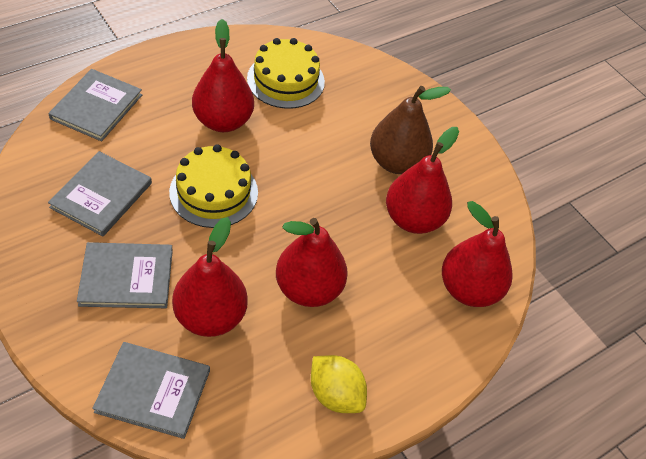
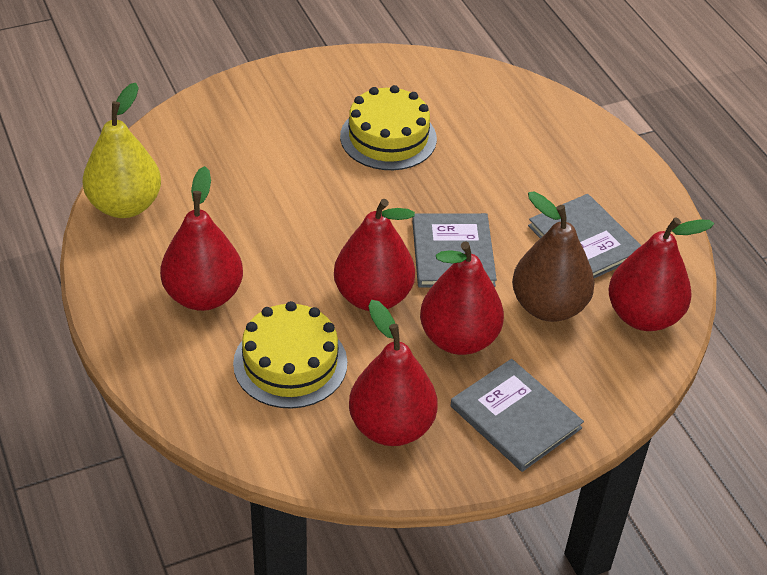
grey book: [48,69,142,141] [48,151,152,236] [77,242,173,308] [92,342,210,439] = 4 -> [412,213,497,288] [450,359,584,472] [528,194,641,278] = 3
yellow lemon: [311,355,367,413] = 1 -> none = 0
yellow pear: none = 0 -> [83,83,161,218] = 1

